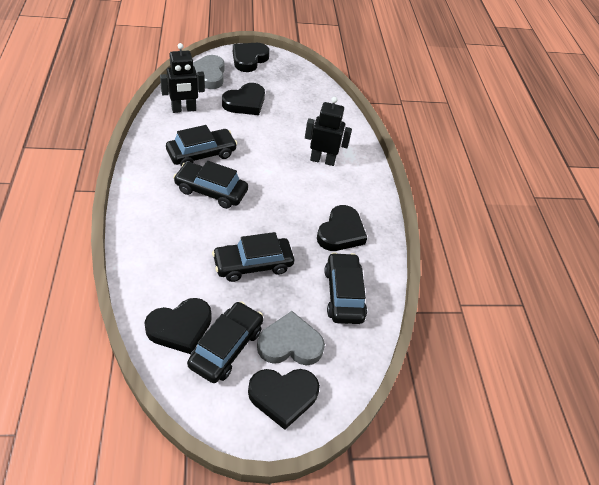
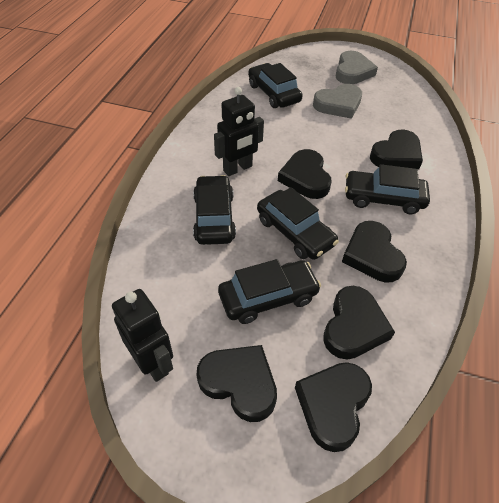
black heart: [144,298,212,354] [222,83,265,115] [233,43,270,72] [248,369,320,430] [317,205,367,251] = 5 -> [197,345,277,422] [278,149,332,199] [295,362,372,452] [323,286,395,360] [342,221,407,283] [370,129,423,169] = 6

